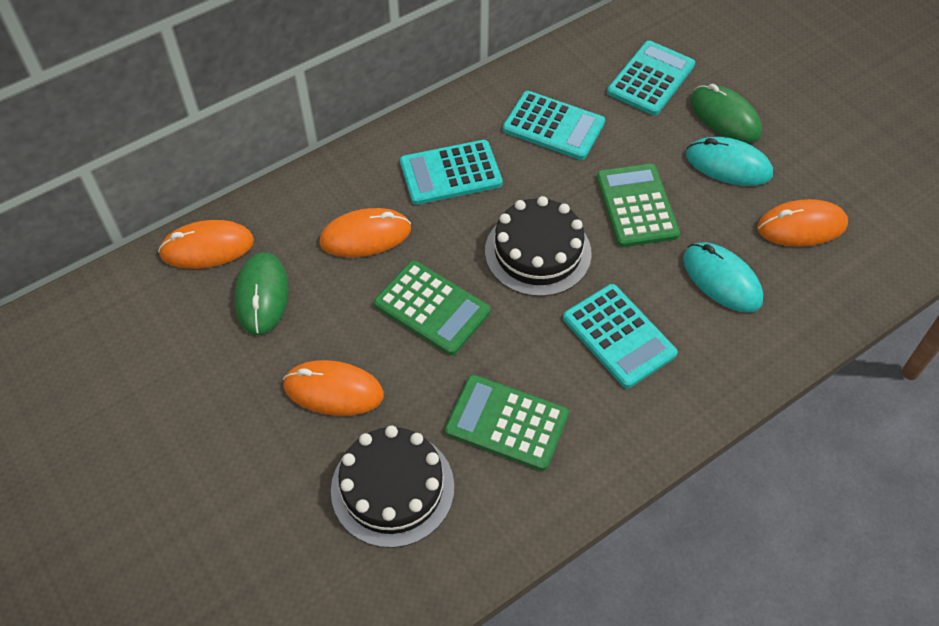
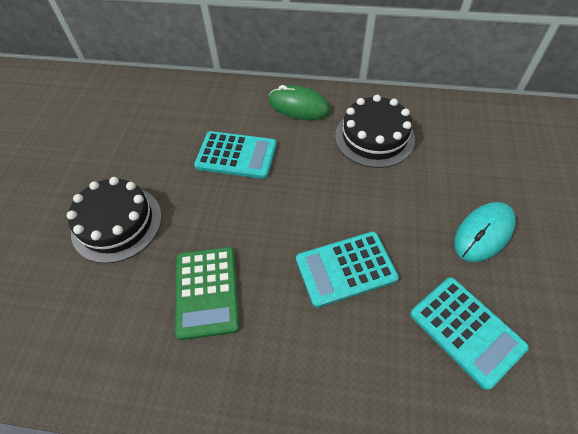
green calculator: [374,260,491,355] [445,375,569,471] [596,164,680,247] = 3 -> [175,247,239,340] = 1
green mouse: [234,252,289,335] [690,84,762,143] = 2 -> [268,85,331,120] = 1
orange mouse: [158,220,254,269] [283,360,384,416] [319,208,411,257] [757,199,848,247] = 4 -> none = 0
turquoise calculator: [400,140,503,205] [503,91,605,160] [563,284,678,388] [607,41,695,115] = 4 -> [194,131,277,179] [296,231,399,308] [410,277,529,390] = 3
turquoise mouse: [683,242,763,312] [686,137,773,186] = 2 -> [454,202,516,262] = 1

